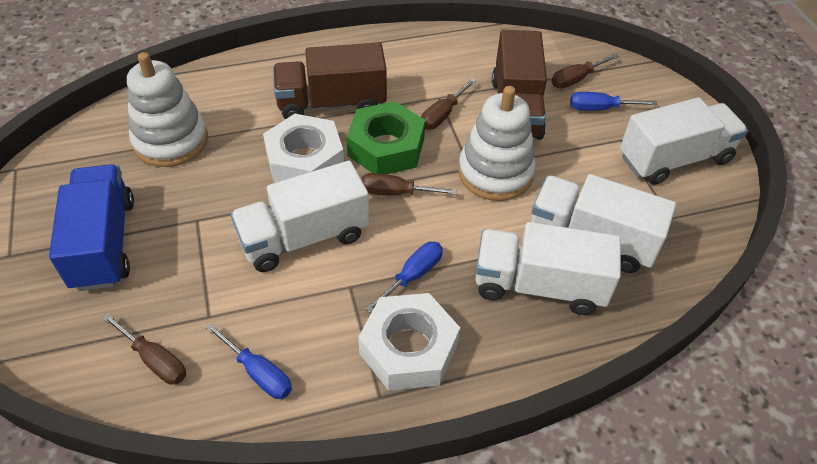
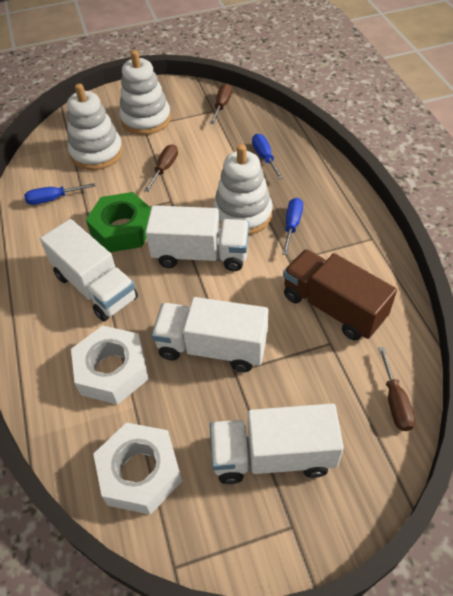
blue truck: [49,164,134,291] = 1 -> none = 0
brown screwdriver: [102,313,186,385] [361,173,457,196] [421,78,477,130] [552,53,619,88] = 4 -> [144,144,178,192] [210,83,232,124] [378,347,415,431] = 3
brown truck: [273,43,387,119] [492,30,547,140] = 2 -> [283,249,397,341] = 1
white stacking toy: [127,52,208,167] [458,86,536,201] = 2 -> [67,84,123,170] [119,50,171,135] [213,144,273,235] = 3

